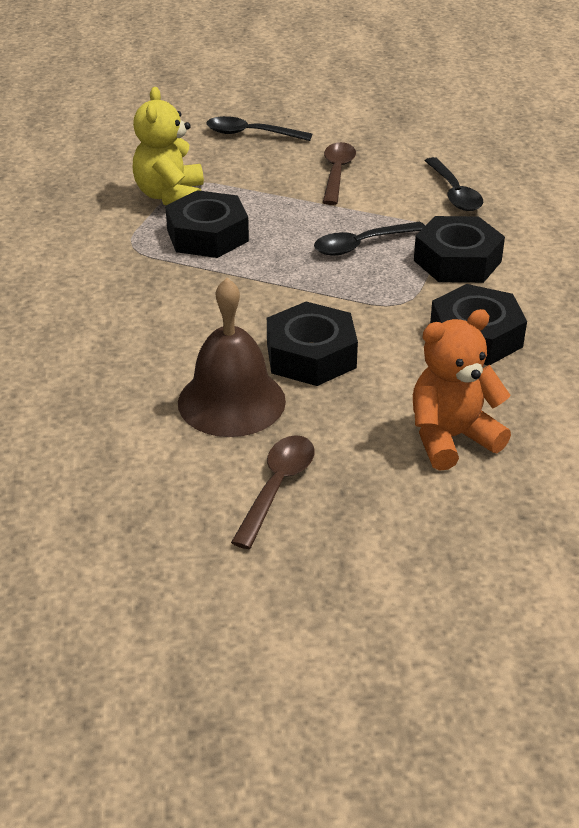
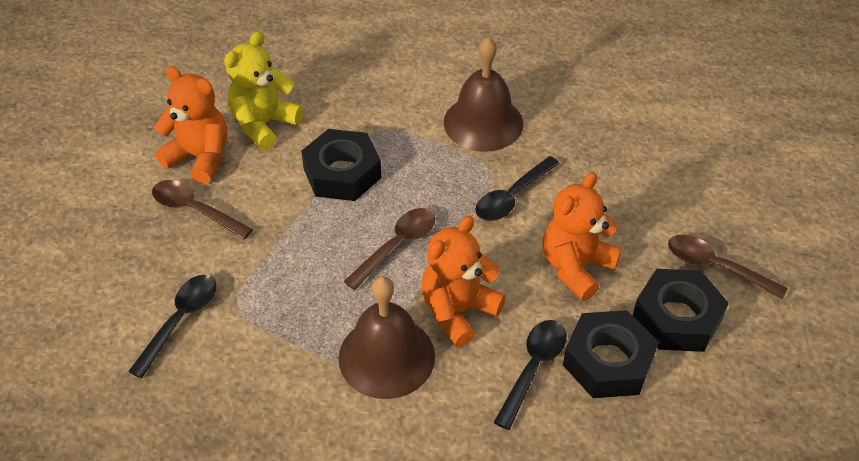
black nut: [165,190,249,258] [267,302,358,386] [414,216,505,283] [430,284,527,365] = 4 -> [301,129,381,201] [563,310,659,398] [633,269,729,352] = 3
brown bell: [178,278,286,437] = 1 -> [338,276,435,399] [444,37,523,152] = 2
brown spoon: [231,435,315,549] [323,142,356,205] = 2 -> [152,180,253,239] [344,208,435,290] [668,235,788,299] = 3
orange teddy bear: [413,309,511,471] = 1 -> [154,66,227,184] [421,216,506,347] [543,172,622,301] = 3

